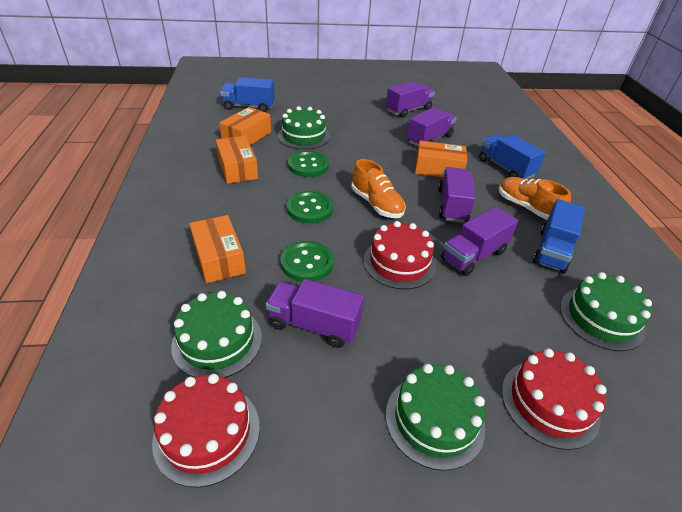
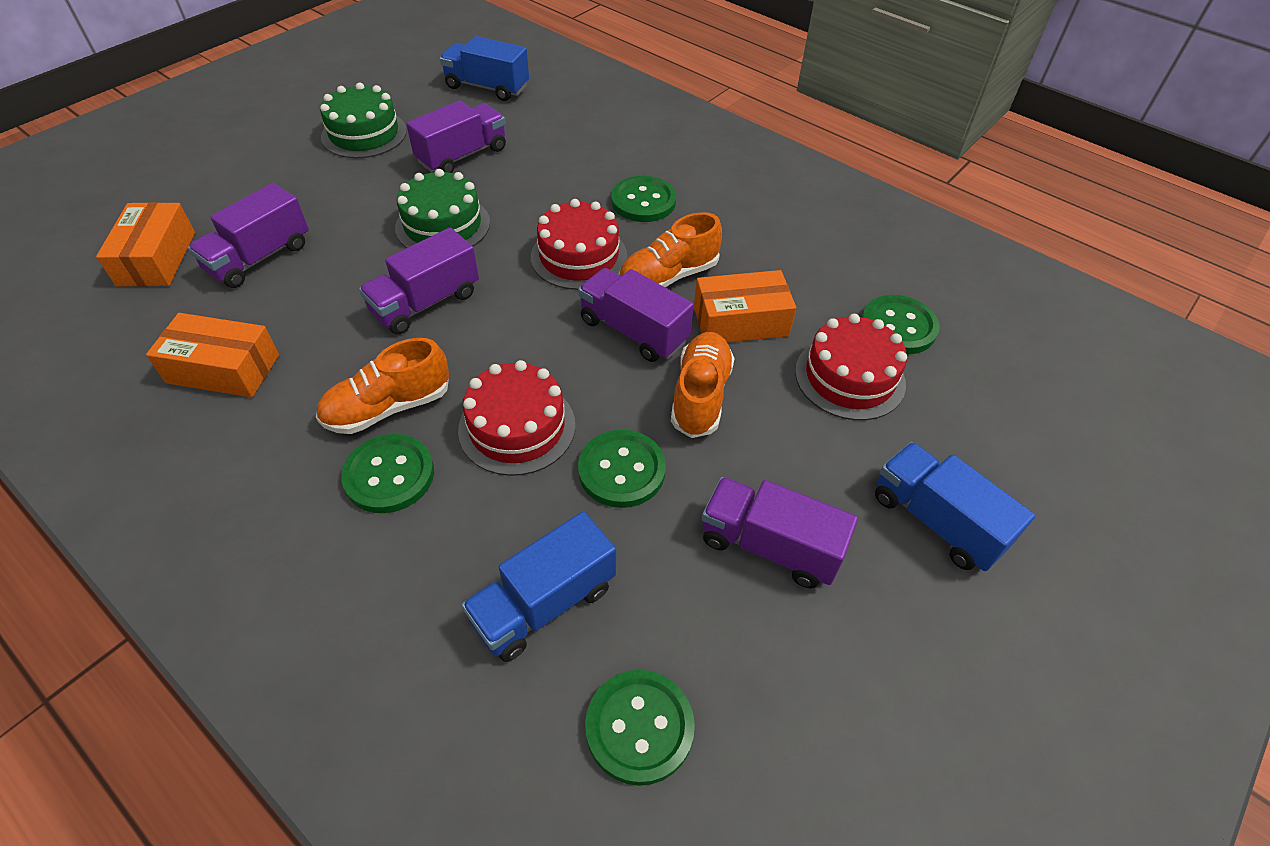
green button: [280,241,334,282] [287,191,333,223] [288,151,329,177] = 3 -> [341,434,434,513] [578,430,666,508] [585,670,695,786] [611,176,676,222] [862,295,939,354] = 5
green cake: [171,291,262,378] [278,106,330,150] [386,364,485,471] [560,272,652,351] = 4 -> [320,83,407,158] [395,169,490,248] = 2
orange box: [189,215,246,283] [216,136,258,184] [219,107,271,145] [415,141,467,177] = 4 -> [96,202,195,287] [146,313,279,397] [694,270,796,343] = 3
orange shoe: [352,159,406,218] [499,177,571,220] = 2 -> [316,338,449,434] [618,212,722,287] [671,332,735,438] = 3

